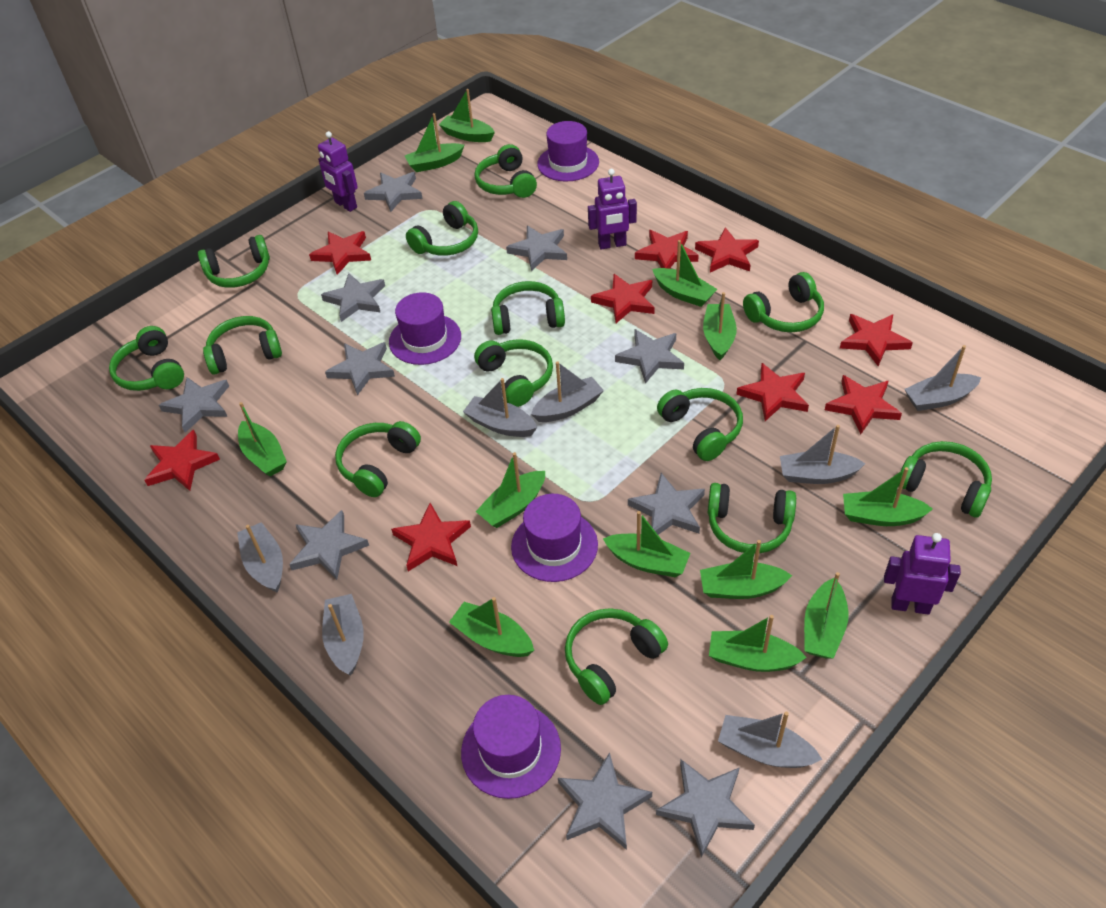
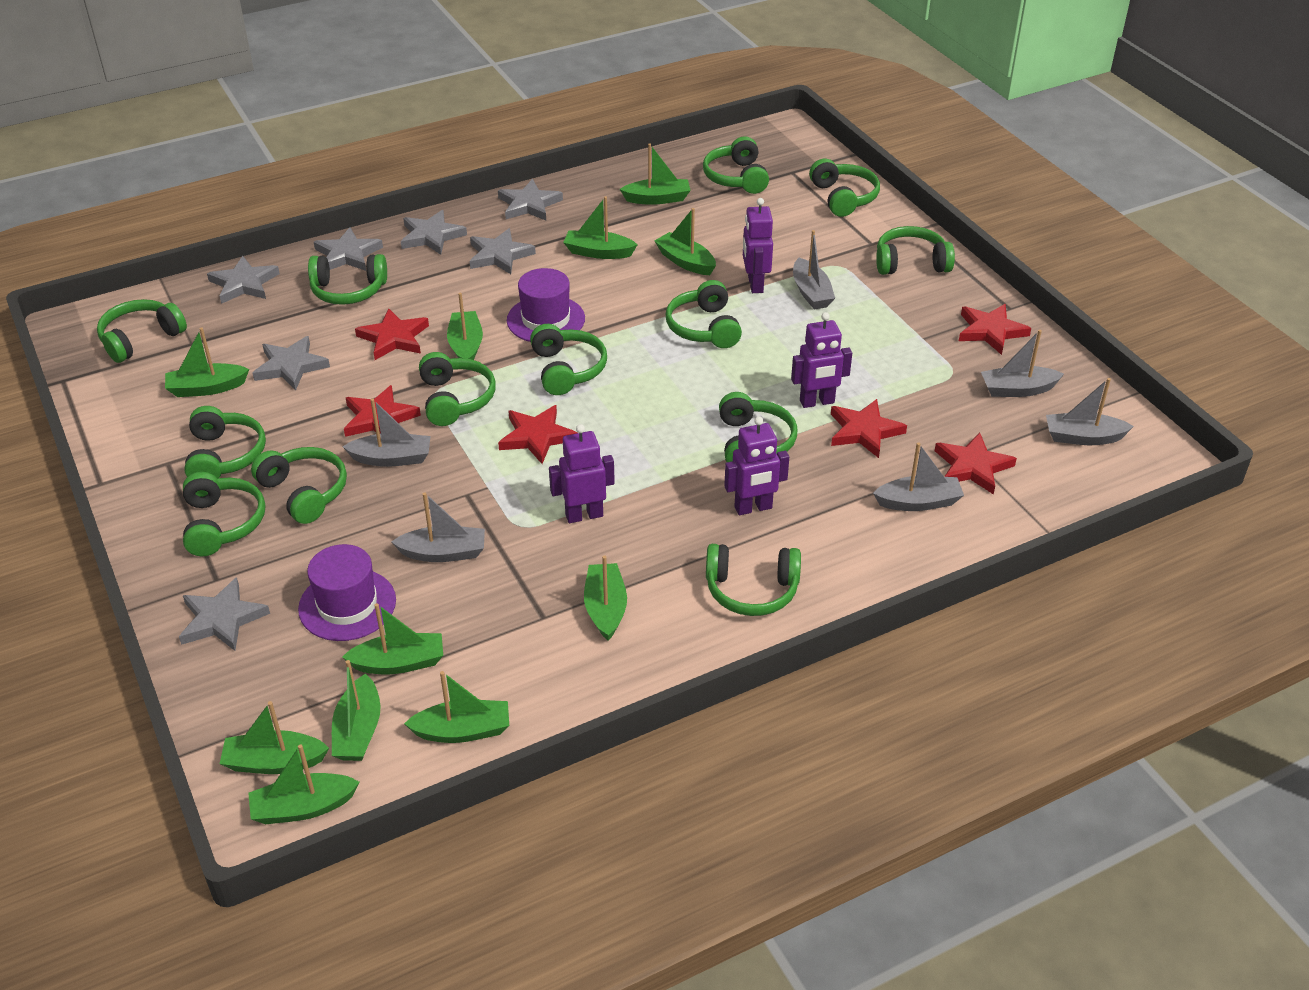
green boat: [238,402,287,476] [405,113,464,172] [439,89,495,142] [449,597,534,657] [475,452,545,528] [603,511,690,577] [652,240,717,307] [700,540,792,599] [703,292,737,360] [709,615,807,672] [804,572,849,659] [843,467,933,526] = 12 -> [165,328,249,397] [220,701,329,774] [248,744,360,824] [332,660,380,761] [342,603,443,675] [404,671,509,743] [447,293,483,360] [563,196,638,259] [584,555,627,641] [620,143,691,205] [655,208,716,275] = 11
grey boat: [237,522,283,593] [322,594,364,675] [463,378,537,437] [531,361,604,422] [718,711,822,768] [780,425,866,484] [904,345,981,411] = 7 -> [343,398,430,467] [392,492,485,562] [793,230,835,309] [873,442,964,511] [981,330,1064,397] [1046,378,1134,445] = 6
grey star: [159,377,229,433] [289,510,369,580] [321,273,385,322] [325,342,395,396] [364,172,422,212] [506,226,567,271] [558,752,652,850] [615,329,684,384] [628,473,705,535] [656,760,755,858] = 10 -> [179,577,270,651] [207,256,280,304] [252,336,330,390] [314,227,383,271] [401,210,467,255] [470,228,536,274] [498,179,563,220] = 7
purple hat: [389,292,461,365] [461,695,561,799] [511,494,598,582] [537,121,599,182] = 4 -> [298,544,396,641] [507,268,585,342] = 2
purple robot: [318,131,358,212] [588,169,637,249] [884,533,961,615] = 3 -> [549,424,615,523] [724,416,789,515] [743,198,773,293] [791,312,852,408] = 4
red star: [144,430,220,491] [309,231,371,275] [391,503,471,571] [591,274,655,323] [635,230,699,269] [695,227,759,272] [736,363,809,421] [825,375,902,434] [840,314,913,366] = 9 -> [344,385,421,437] [355,308,429,360] [498,405,577,464] [831,399,907,458] [935,433,1017,495] [959,304,1031,355] = 6

